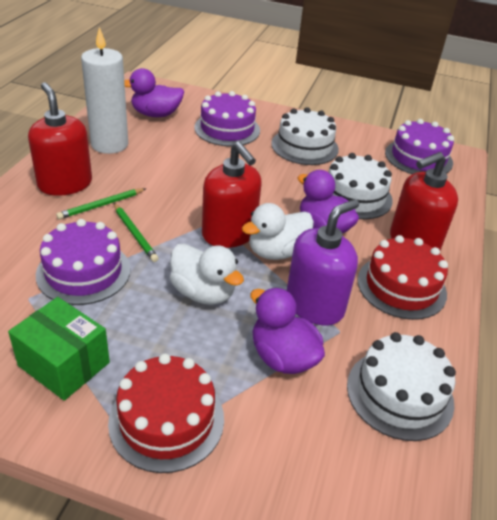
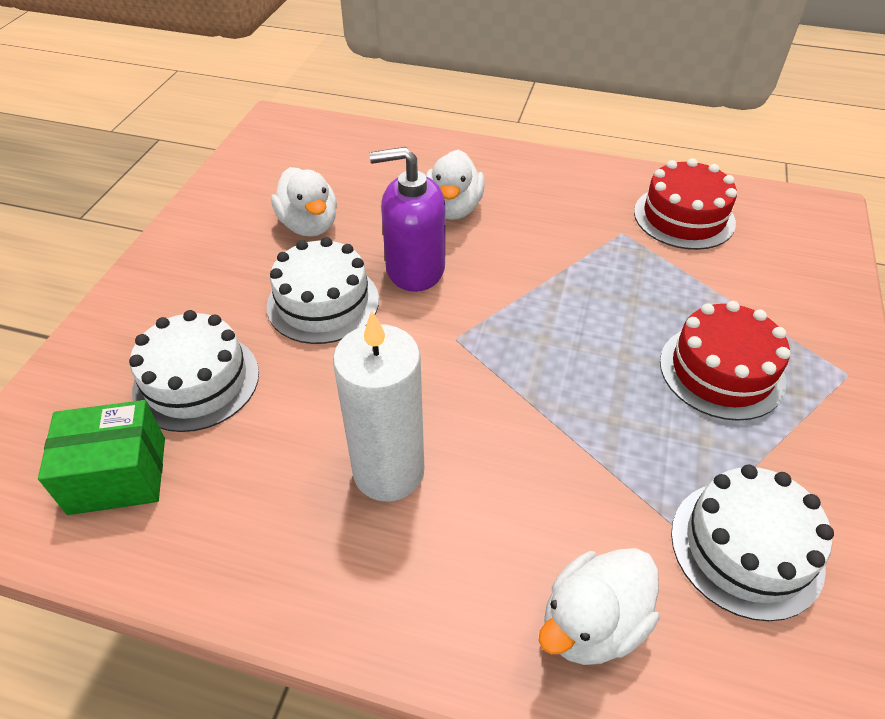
green pencil: [56,188,146,220] [114,203,159,262] = 2 -> none = 0
purple cake: [36,219,130,305] [194,91,260,146] [385,119,454,174] = 3 -> none = 0
purple duck: [124,68,184,117] [250,288,325,374] [297,170,359,234] = 3 -> none = 0
red soap dispenser: [28,82,92,196] [202,142,262,248] [390,152,458,251] = 3 -> none = 0
white duck: [170,243,244,305] [242,203,314,260] = 2 -> [271,167,337,237] [426,150,485,220] [538,548,659,665] = 3

